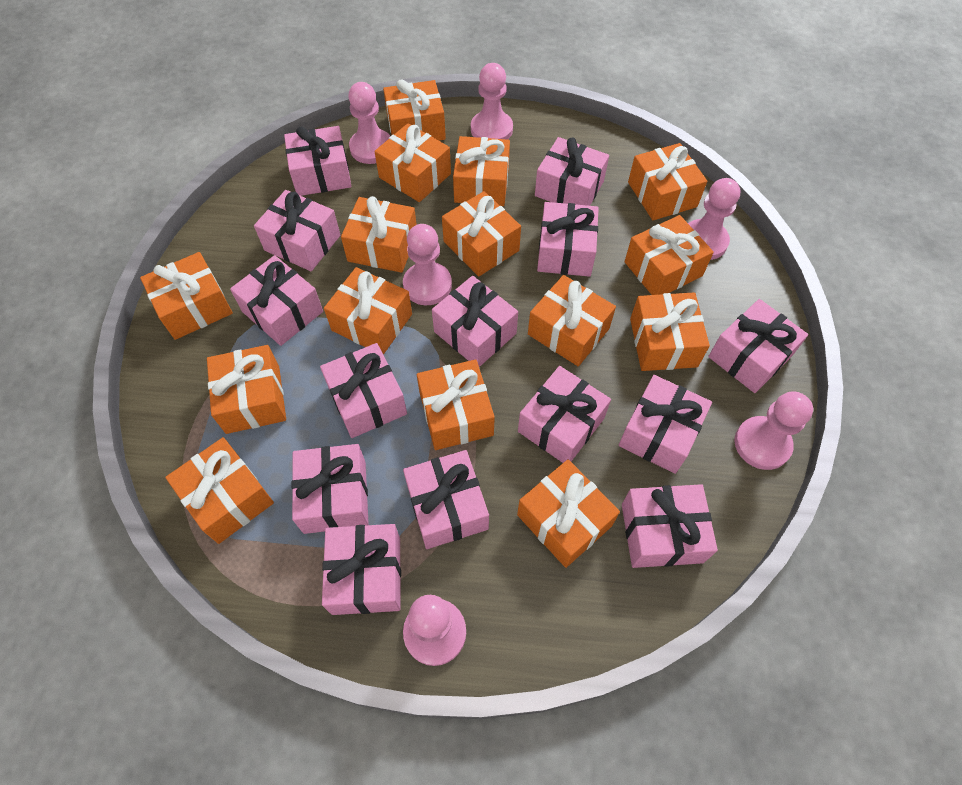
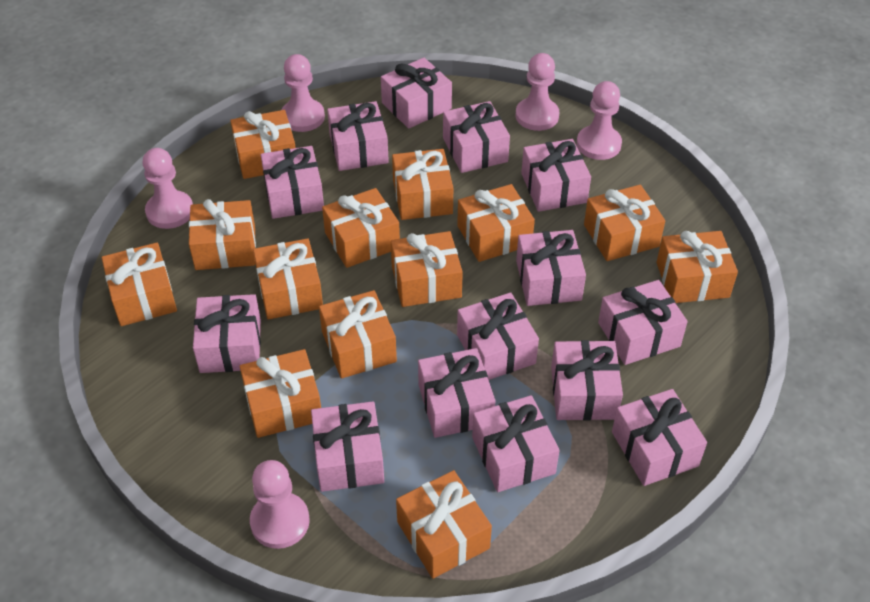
orange gift: [140,252,233,340] [165,437,274,544] [207,345,286,434] [324,267,412,355] [341,196,417,273] [374,123,451,202] [383,80,446,141] [417,359,495,450] [442,191,521,277] [453,136,510,206] [517,459,620,568] [528,275,616,366] [624,215,714,295] [628,143,707,220] [630,292,710,371] = 15 -> [102,243,177,326] [189,199,256,270] [230,110,296,179] [240,349,321,438] [253,238,323,320] [319,290,397,379] [322,188,400,268] [391,231,463,307] [392,149,453,220] [396,470,492,579] [457,184,535,262] [584,185,665,261] [656,231,738,303] = 13
pink pawn: [348,82,390,164] [403,224,452,305] [403,595,466,666] [471,63,513,140] [688,178,740,260] [734,391,813,470] = 6 -> [142,148,193,229] [250,460,310,549] [281,54,325,132] [516,53,559,131] [577,81,622,160] = 5

